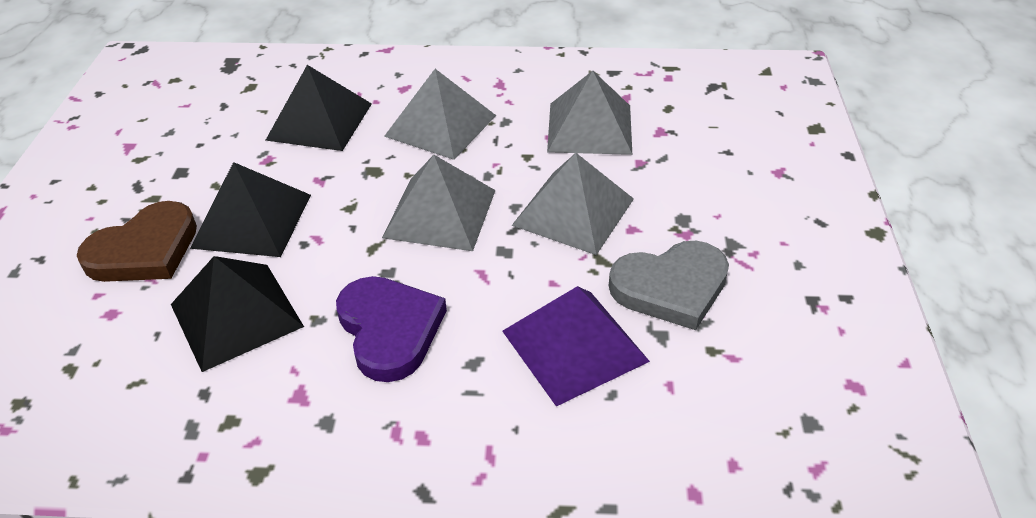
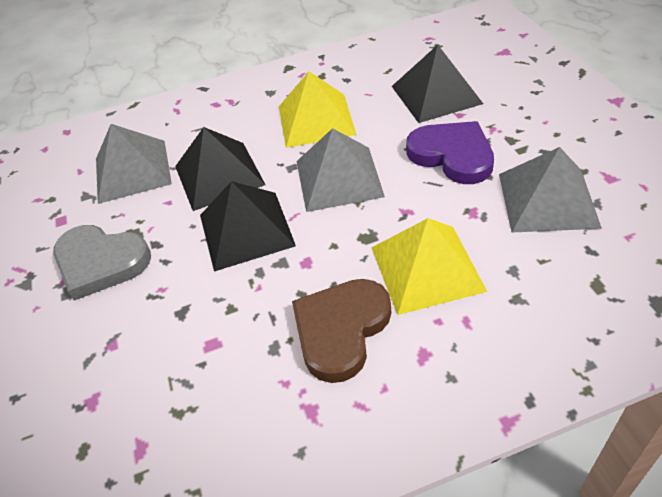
grey pyramid: [382,155,496,251] [384,69,496,160] [511,153,634,255] [547,71,632,155] = 4 -> [96,124,172,204] [297,128,385,212] [499,147,602,233] = 3
purple pyramid: [502,286,650,406] = 1 -> none = 0
yellow pyramid: none = 0 -> [279,71,356,148] [372,218,487,315] = 2

